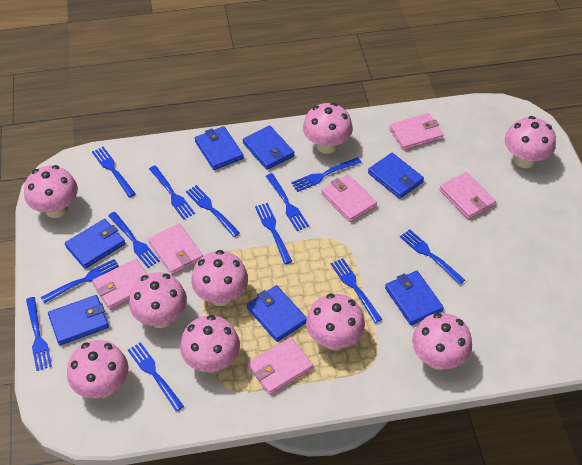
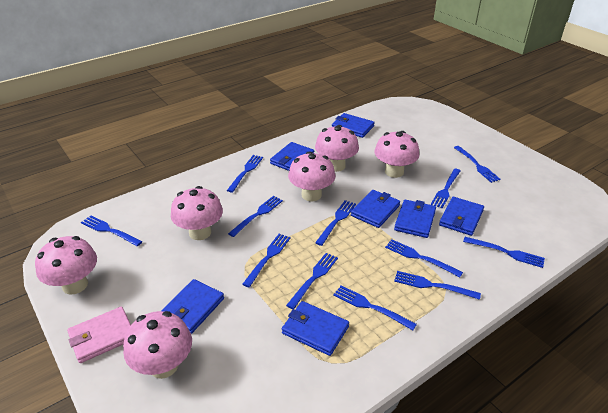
pink mushroom: [24,165,78,218] [67,340,129,398] [129,272,187,328] [180,315,240,372] [191,250,248,306] [303,103,353,154] [306,294,365,350] [412,313,472,370] [504,116,556,168] = 9 -> [35,236,97,295] [123,311,192,379] [171,186,223,240] [288,151,336,202] [315,125,359,172] [374,131,419,178] = 6
pink wallet: [92,259,147,310] [148,223,203,275] [248,337,313,395] [321,174,377,222] [390,113,443,150] [439,172,496,219] = 6 -> [67,307,131,363] = 1

